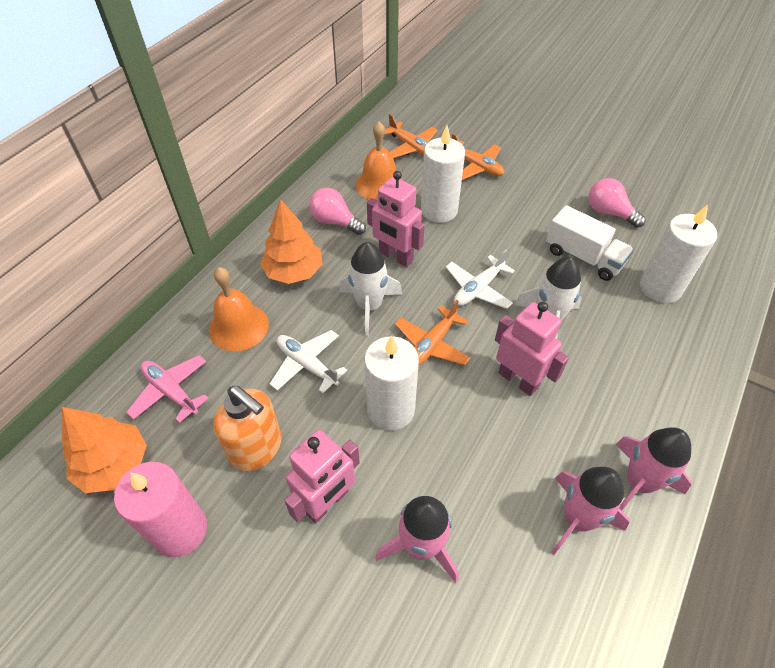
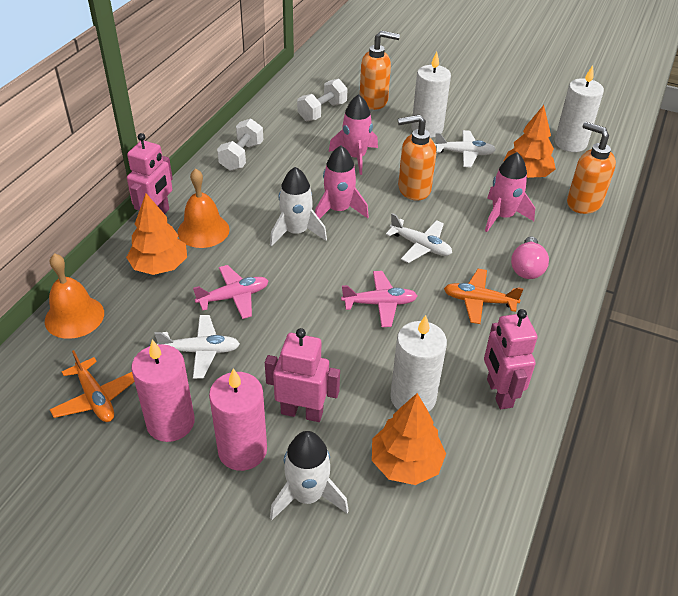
orange plane: [384,114,438,158] [395,300,471,366] [452,134,504,180] = 3 -> [49,350,134,422] [444,269,524,324] = 2
orange soap dispenser: [213,386,282,471] = 1 -> [360,31,400,110] [398,115,436,201] [567,122,616,214] = 3
orange tree: [62,407,147,493] [260,199,322,284] = 2 -> [126,194,187,275] [372,393,446,485] [503,105,556,178] = 3
pink candle: [114,462,207,557] = 1 -> [131,339,195,442] [209,368,267,471] = 2
pink light bulb: [309,188,366,235] [589,178,646,228] = 2 -> [511,237,549,279] = 1
pink plane: [126,355,209,423] = 1 -> [193,265,268,319] [341,271,417,327] = 2
white dumbbell: none = 0 -> [217,118,263,171] [297,79,348,121] = 2
white plane: [270,330,347,393] [446,249,515,309] = 2 -> [154,315,240,379] [386,213,452,263] [434,130,496,168] = 3
white truck: [546,205,634,281] = 1 -> none = 0

